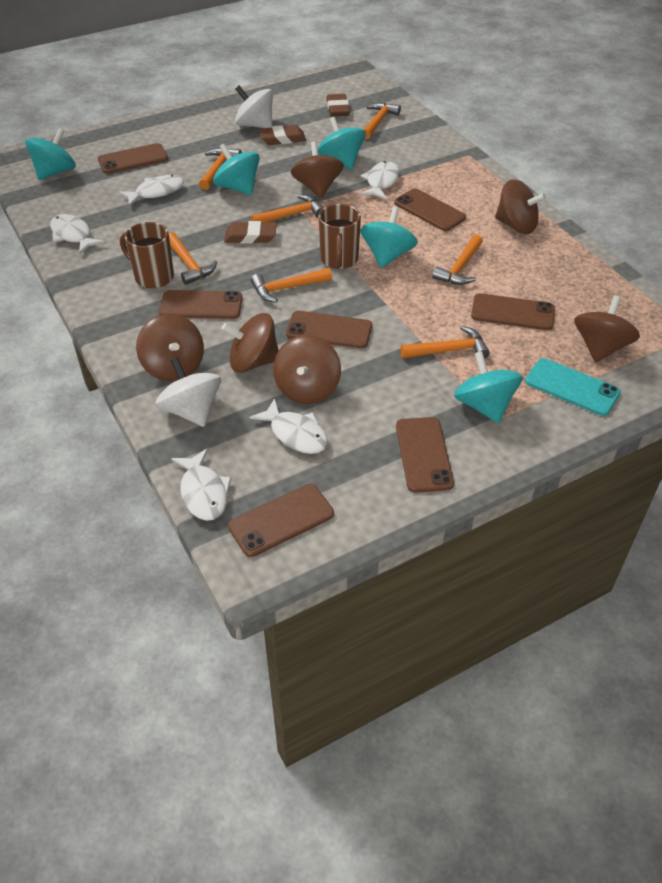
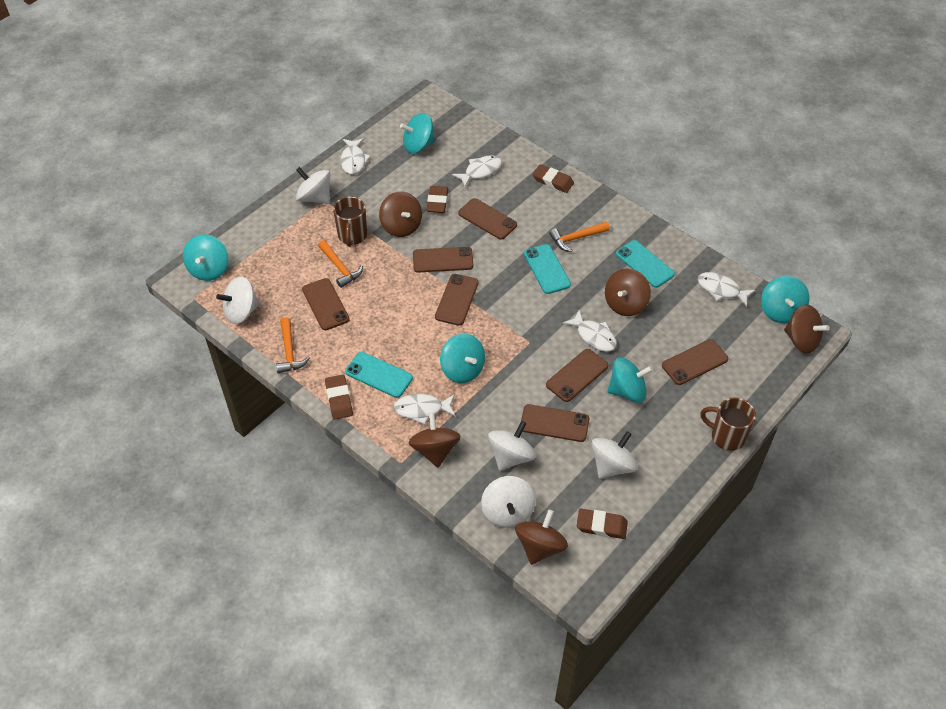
brown eraser: [224,221,277,244] [259,125,306,145] [326,94,350,117] = 3 -> [325,375,353,420] [427,186,448,213] [532,164,574,193] [577,509,628,539] = 4
brown spinning top: [136,314,204,381] [222,313,279,373] [273,335,341,404] [291,141,344,198] [495,179,546,234] [574,295,640,363] = 6 -> [379,192,422,237] [408,413,461,467] [515,510,568,565] [605,268,651,316] [784,304,830,353] = 5
orange hammer: [169,232,217,285] [199,148,242,190] [251,195,323,222] [251,268,332,303] [363,102,401,139] [401,326,490,359] [432,235,483,285] = 7 -> [276,317,310,374] [318,240,363,288] [549,222,610,252] = 3
turquoise phone: [525,358,621,416] = 1 -> [345,352,413,398] [524,244,571,294] [616,240,675,288] = 3
white spinning top: [155,357,221,427] [235,86,273,128] = 2 -> [216,277,260,324] [296,167,330,204] [481,476,536,528] [488,421,536,471] [592,431,638,479] = 5

